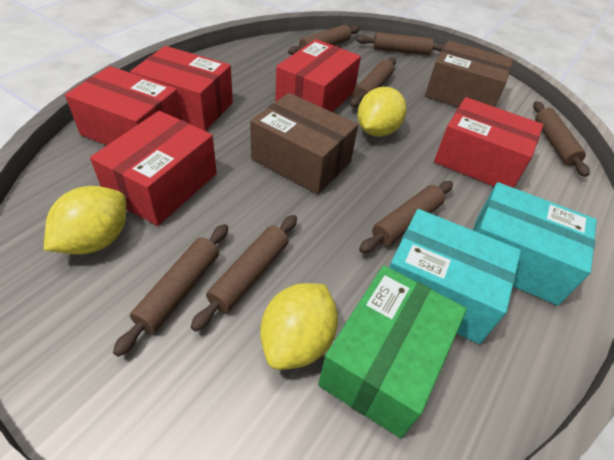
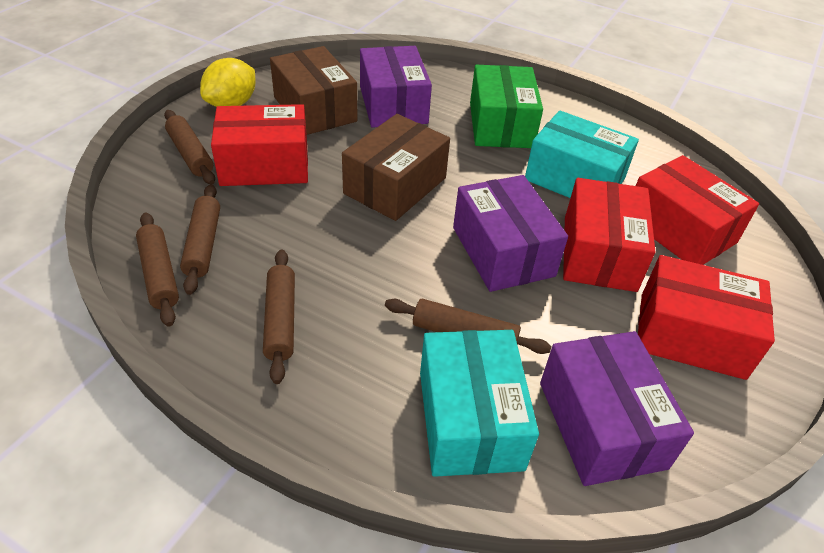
brown rolling pin: [113,224,228,357] [191,215,297,332] [288,25,360,55] [350,57,396,107] [357,32,445,55] [359,181,453,253] [533,101,590,177] = 7 -> [136,212,179,327] [164,110,215,184] [180,184,220,295] [263,249,295,384] [385,299,552,354] = 5
purple box: none = 0 -> [360,46,432,128] [453,175,568,292] [540,331,694,486] = 3
red box: [65,66,182,145] [90,111,217,226] [130,46,233,131] [275,39,361,112] [434,97,543,188] = 5 -> [211,104,308,186] [563,178,655,292] [636,155,759,265] [638,255,775,380] = 4
yellow lemon: [44,186,126,255] [260,283,338,370] [357,87,406,137] = 3 -> [200,58,256,107] = 1

